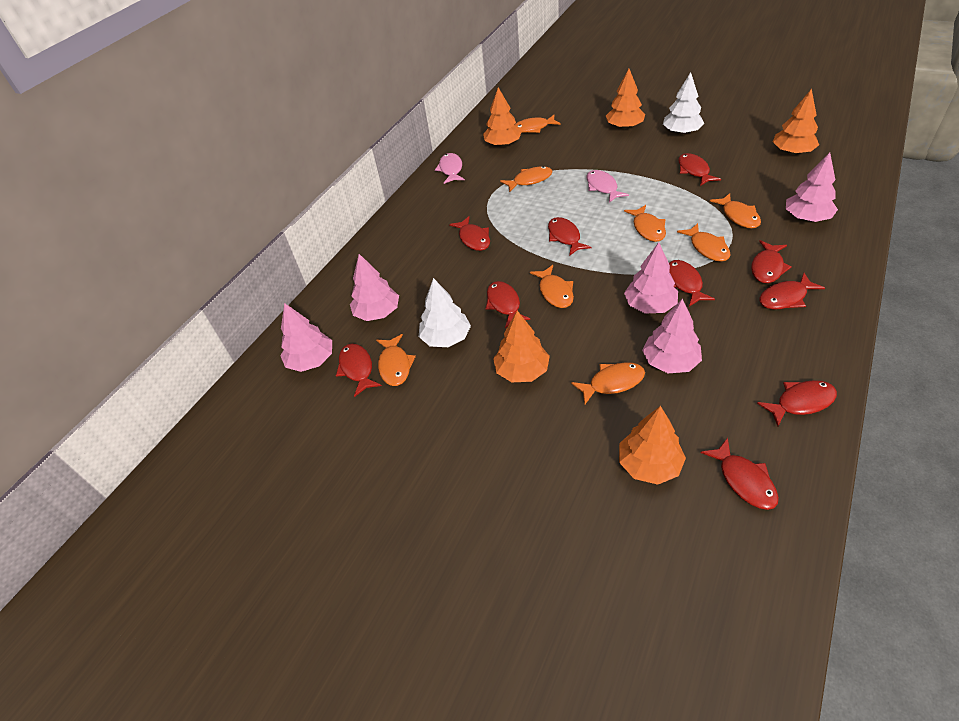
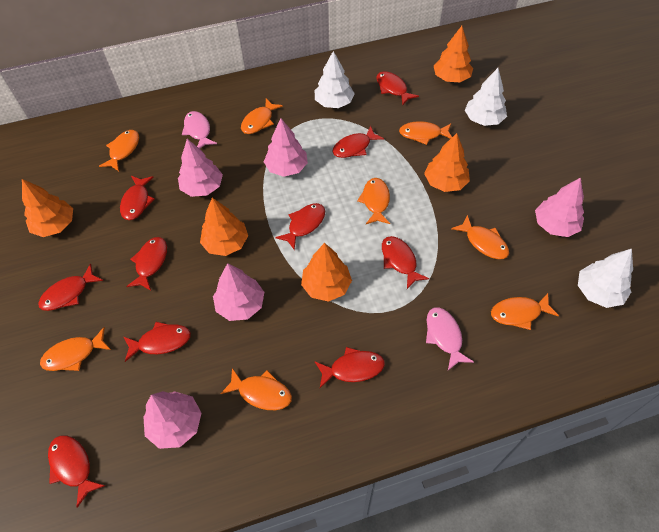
white tree: [419,278,471,347] [663,72,704,135] = 2 -> [315,51,355,108] [465,68,507,126] [578,249,633,308] = 3

